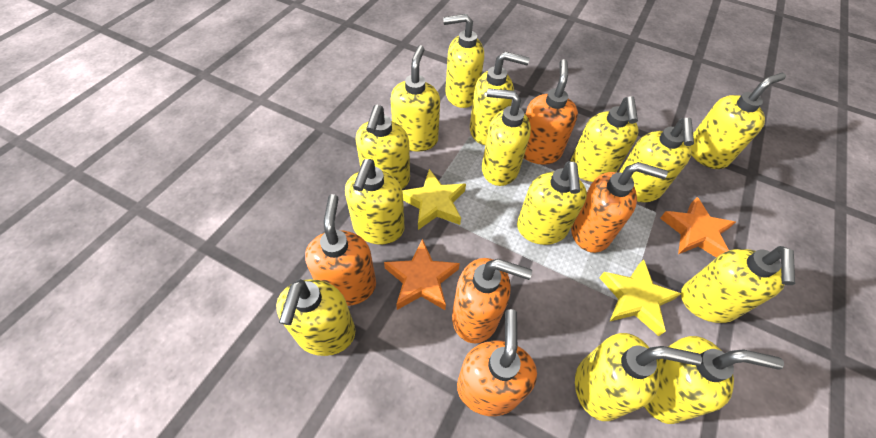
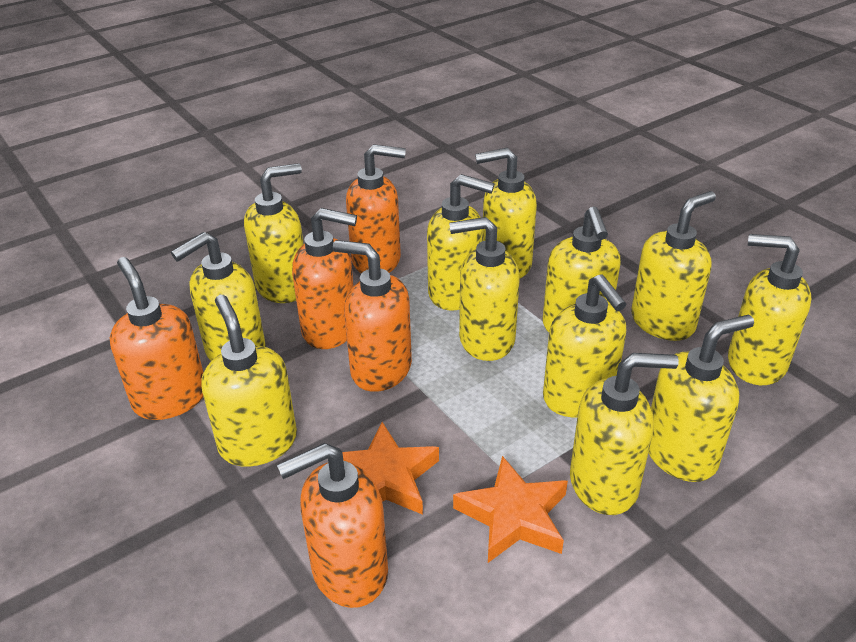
yellow soap dispenser: [276,279,356,356] [345,159,405,244] [356,105,410,189] [391,45,440,152] [443,14,484,108] [470,51,530,145] [482,88,531,186] [517,161,587,245] [570,96,639,182] [575,333,702,421] [619,118,694,202] [645,336,784,424] [681,246,795,323] [691,73,786,169] = 14 -> [171,232,266,361] [201,295,297,467] [244,163,304,303] [427,174,494,311] [449,217,520,361] [475,147,537,279] [542,206,621,332] [543,274,626,418] [570,353,679,515] [631,191,716,341] [649,315,754,482] [728,234,811,385] = 12
yellow star: [402,169,466,230] [599,259,682,336] = 2 -> none = 0

